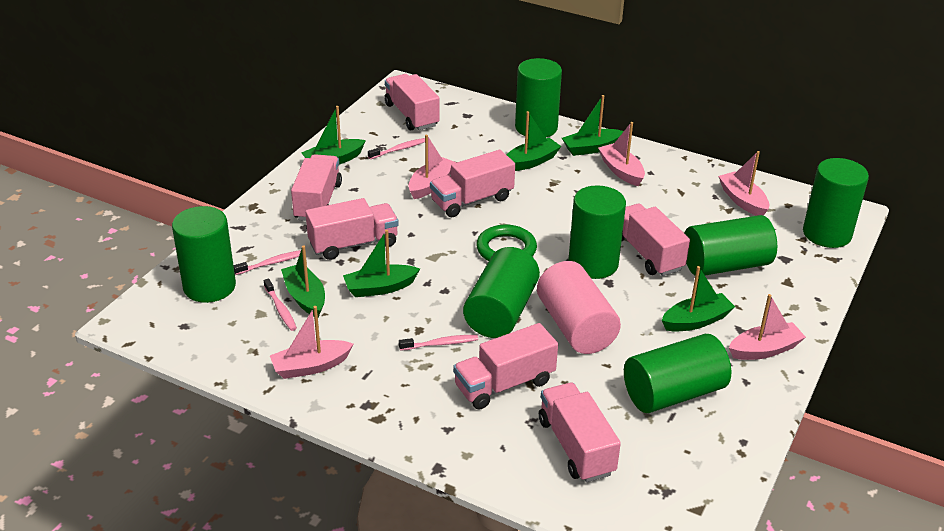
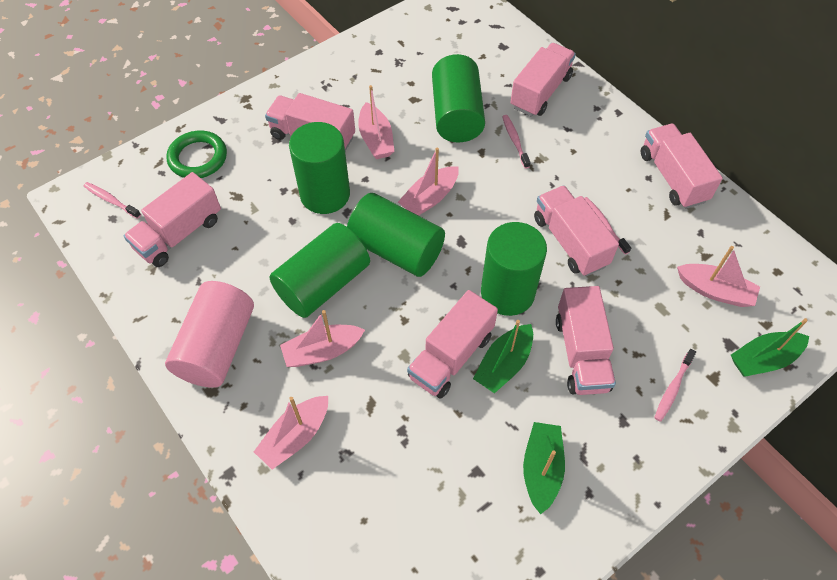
green boat: [281,245,325,317] [301,106,366,164] [343,230,420,297] [506,111,561,171] [562,95,624,156] [662,266,735,332] = 6 -> [473,320,533,394] [523,422,565,514] [731,318,809,377] = 3
green cylinder: [172,206,236,303] [463,247,540,338] [515,58,562,137] [568,185,626,279] [624,334,731,413] [684,215,777,275] [803,158,869,248] = 7 -> [269,223,370,318] [289,122,350,214] [347,193,445,277] [432,54,485,142] [481,222,547,316] = 5

